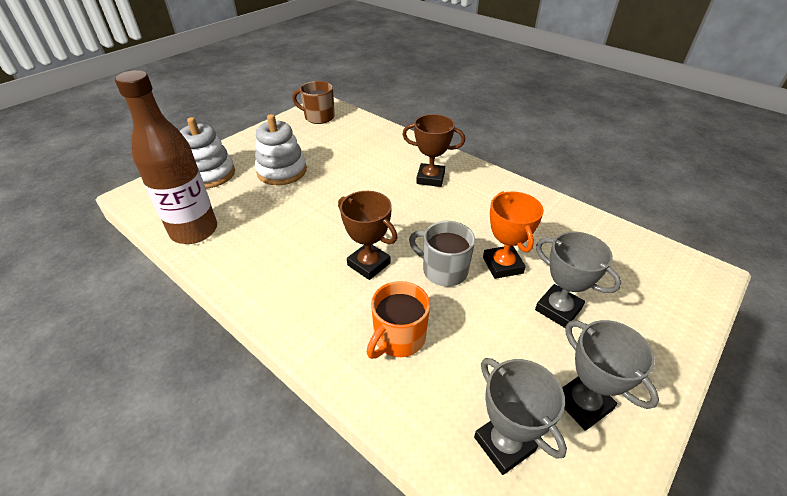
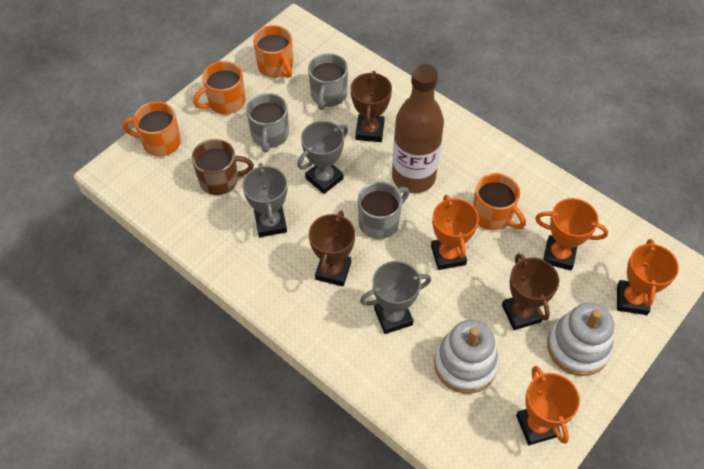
brown trophy: [338,191,397,280] [402,114,465,187] = 2 -> [309,211,355,286] [351,71,392,142] [502,253,559,330] = 3
grey mug: [409,221,475,287] = 1 -> [246,93,289,153] [308,53,348,110] [358,182,409,239] = 3
orange mug: [367,281,430,359] = 1 -> [122,102,181,156] [193,61,245,114] [253,25,293,78] [473,173,526,230] = 4
orange trophy: [483,191,544,279] = 1 -> [431,195,479,270] [516,366,580,445] [535,198,608,270] [617,239,679,315] = 4

